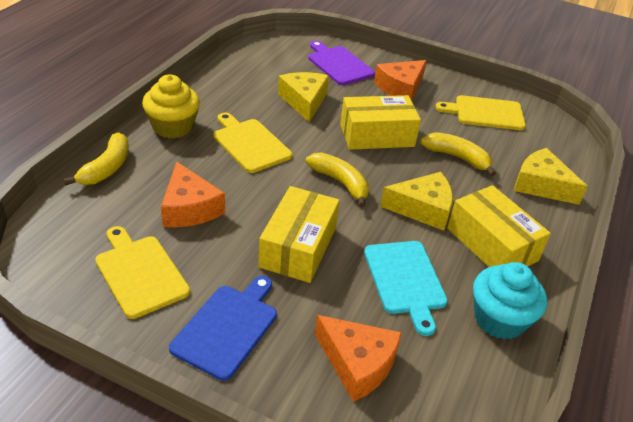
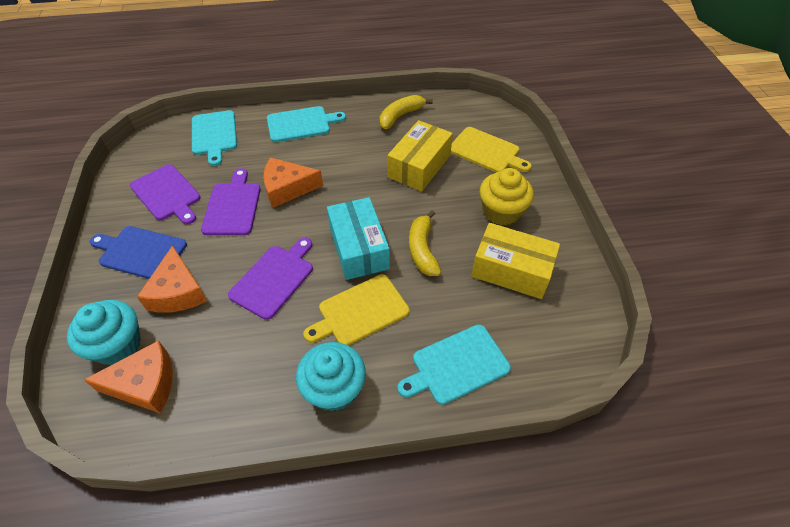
purple cutting board: [308,41,375,85] = 1 -> [130,164,201,225] [201,168,261,235] [228,238,313,320] = 3
turquoise box: none = 0 -> [327,197,390,280] = 1
turquoise cupcake: [473,262,547,339] = 1 -> [67,300,141,365] [296,342,366,412] = 2
turquoise cutting board: [364,241,448,336] = 1 -> [192,110,237,166] [267,106,346,142] [397,324,511,405] = 3
yellow banana: [64,132,129,186] [306,152,369,207] [420,132,496,176] = 3 -> [380,95,433,129] [409,210,441,276] = 2
yellow box: [258,186,340,283] [340,95,421,150] [447,185,551,267] = 3 -> [387,120,453,191] [471,223,560,299] = 2
yellow cheese: [278,72,329,122] [380,172,453,231] [514,148,588,205] = 3 -> none = 0
yellow cutting board: [95,226,190,319] [213,113,292,173] [435,95,526,130] = 3 -> [303,274,410,346] [451,127,532,172] = 2

